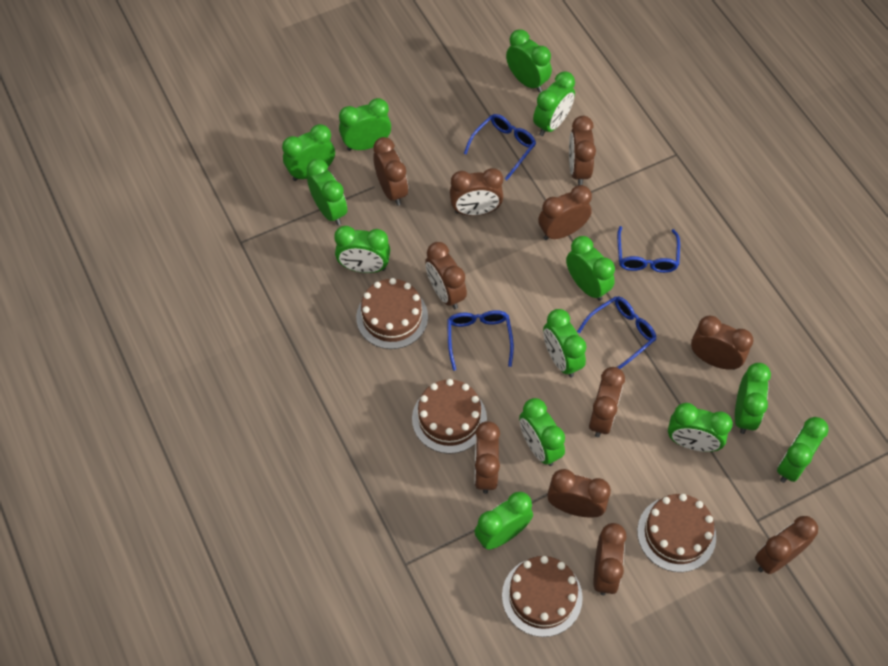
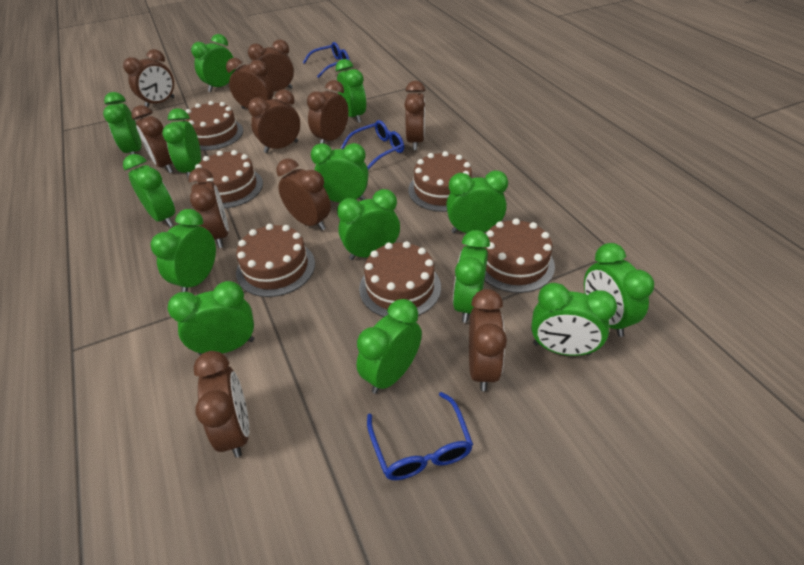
blue glasses: [447,310,514,371] [464,114,536,180] [577,296,656,369] [617,226,680,273] = 4 -> [302,42,350,78] [341,120,404,170] [367,392,473,480] = 3
brown cake: [356,278,428,349] [412,379,487,454] [502,556,583,637] [637,494,716,572] = 4 -> [183,101,243,151] [195,150,263,208] [236,224,315,297] [359,241,441,317] [408,151,472,212] [483,218,555,293] = 6
green clock: [282,124,335,181] [307,159,347,225] [334,226,390,273] [339,98,391,151] [474,492,533,550] [506,29,552,92] [519,398,565,466] [533,71,575,136] [543,309,586,377] [566,236,615,301] [668,403,733,452] [735,363,771,434] [777,417,829,483] = 13 -> [103,92,141,155] [123,154,175,227] [150,209,216,292] [162,108,201,180] [167,281,254,355] [191,34,235,92] [311,143,368,202] [336,59,366,123] [337,189,400,260] [357,299,422,394] [446,170,508,233] [453,230,490,323] [531,283,617,356] [584,243,654,337] = 14

